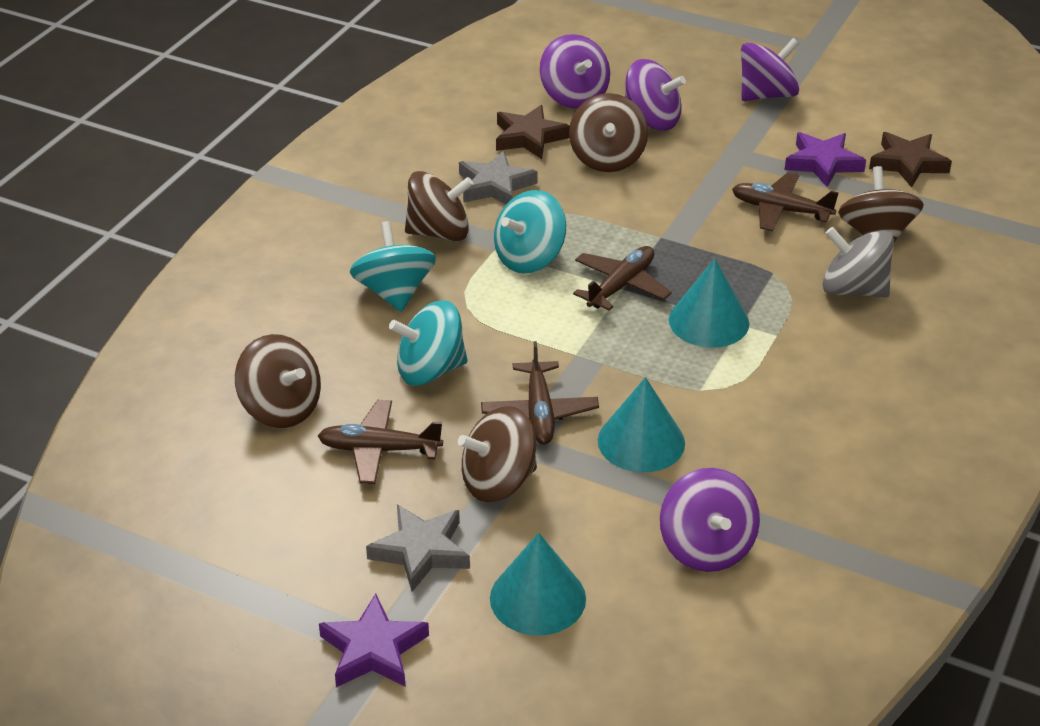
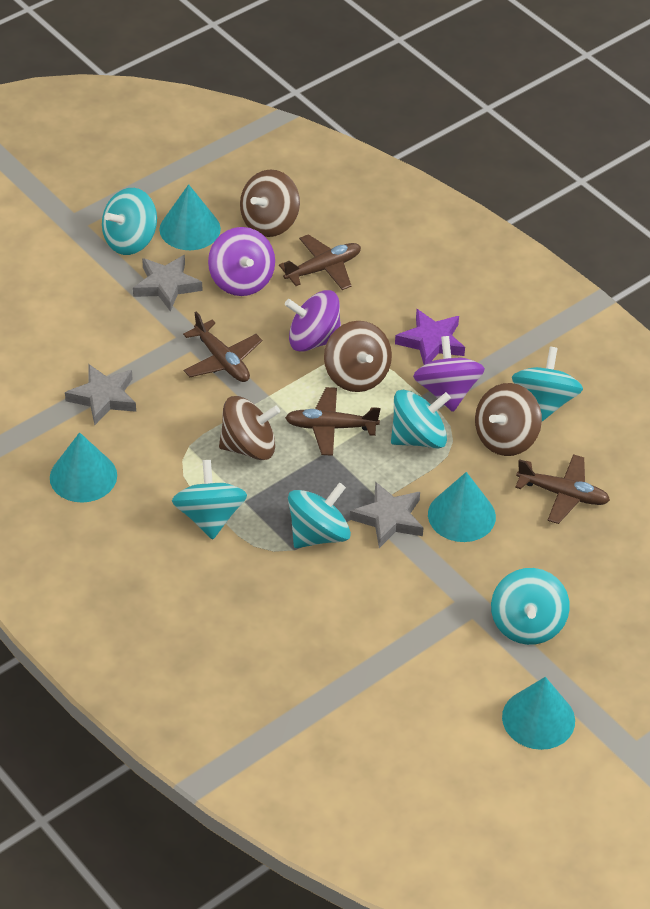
brown spinning top: [235,334,321,428] [405,171,473,241] [458,406,537,502] [569,93,648,172] [838,166,924,242] = 5 -> [219,396,280,460] [240,170,300,237] [324,321,392,392] [475,383,542,456] = 4
brown star: [496,105,570,159] [869,132,952,188] = 2 -> none = 0
grey spinning top: [823,227,894,297] = 1 -> none = 0
grey star: [366,505,470,592] [459,151,538,205] = 2 -> [65,364,136,425] [133,255,202,312] [350,482,423,548] = 3
purple spinning top: [540,34,610,109] [625,59,686,131] [660,468,760,572] [741,38,799,101] = 4 -> [208,227,275,296] [285,290,341,352] [413,336,485,412] = 3
purple star: [319,594,429,687] [785,132,866,187] = 2 -> [395,309,465,365] = 1
turquoise cone: [490,533,586,636] [598,377,685,472] [669,259,749,348] = 3 -> [50,432,117,503] [160,184,221,250] [428,472,496,542] [502,677,575,750] = 4
turquoise spinning top: [350,221,436,312] [389,300,468,386] [494,190,566,274] = 3 -> [102,188,157,255] [172,460,247,539] [288,483,351,548] [391,389,451,449] [491,568,570,645] [512,347,583,421] = 6

